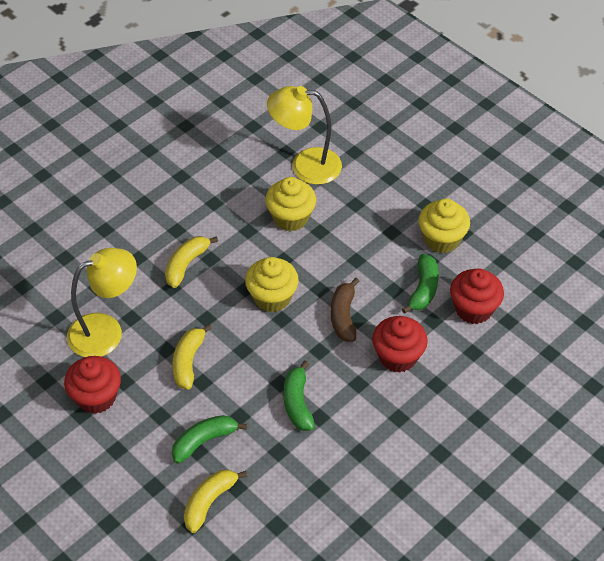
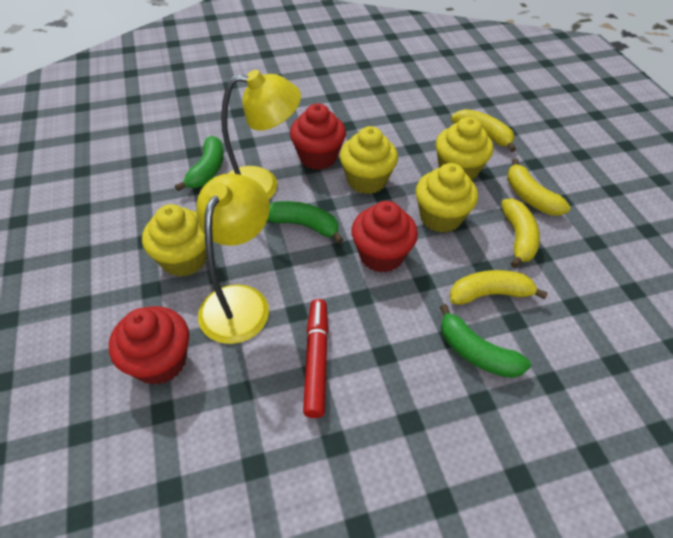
brown banana: [331,278,360,342] = 1 -> none = 0
red marker: none = 0 -> [303,299,328,418] = 1
yellow banana: [165,236,218,288] [172,324,212,390] [184,470,247,533] = 3 -> [450,270,548,305] [451,109,516,152] [501,198,540,268] [507,158,570,216] = 4
yellow cupcake: [245,257,299,312] [265,177,316,231] [419,198,470,253] = 3 -> [142,204,207,277] [340,126,398,194] [416,163,478,233] [436,117,493,181] = 4

